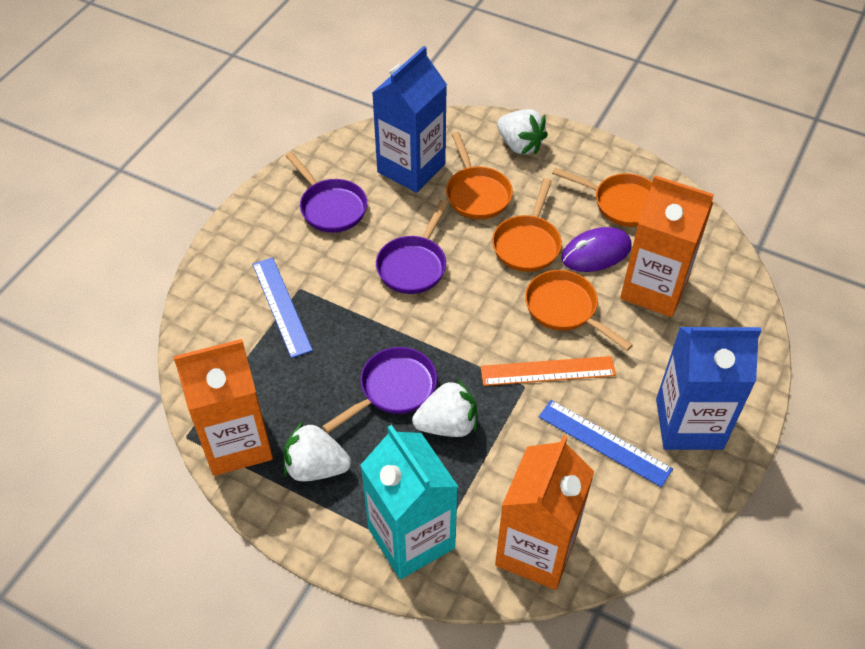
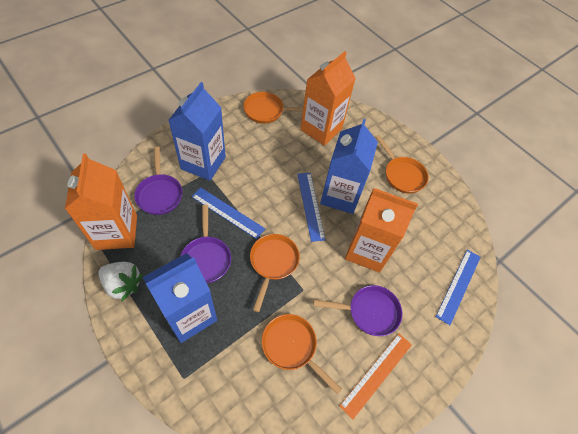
blue carton: [372,46,447,193] [656,327,762,450] = 2 -> [143,253,217,343] [168,82,226,181] [320,119,378,214] = 3
blue ruler: [252,257,313,358] [539,400,673,487] = 2 -> [191,187,265,239] [297,173,325,242] [436,250,481,325] = 3
purple mouse: [561,227,632,272] = 1 -> none = 0
turquoise carton: [360,425,458,579] = 1 -> none = 0
white strawberry: [283,422,351,481] [412,379,477,437] [497,109,548,155] = 3 -> [98,262,143,302] = 1

